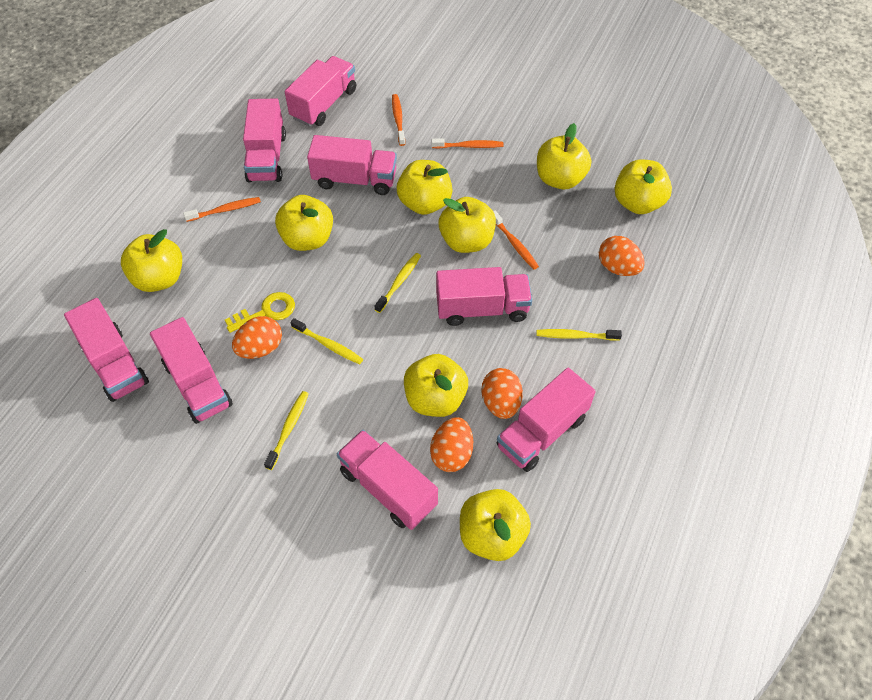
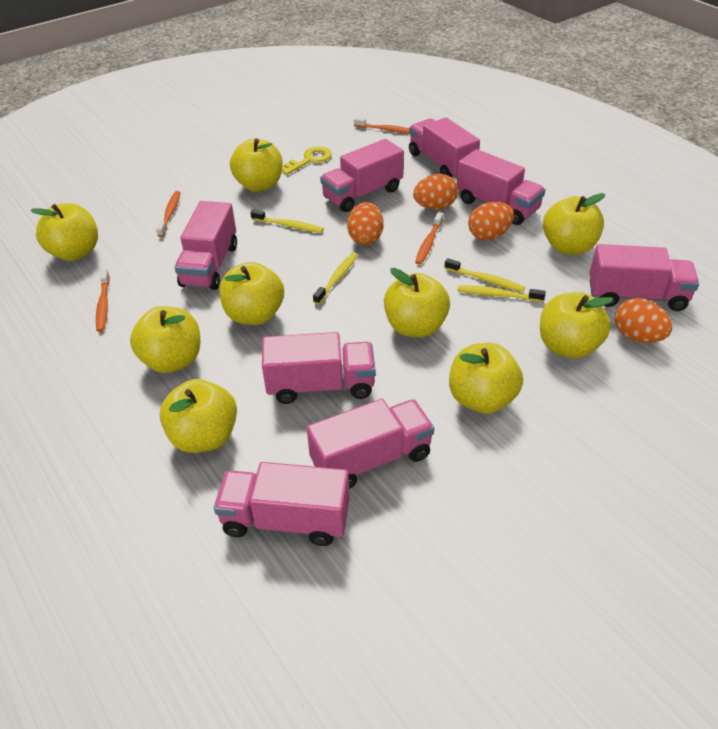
yellow apple: [121,229,182,292] [275,195,333,251] [397,160,452,215] [404,354,468,417] [439,197,496,253] [460,489,531,561] [537,123,591,189] [615,160,672,214] = 8 -> [30,203,98,261] [130,306,200,373] [160,379,237,453] [219,262,284,325] [230,138,283,192] [384,268,450,337] [449,343,523,414] [540,292,613,359] [543,193,605,255] = 9

